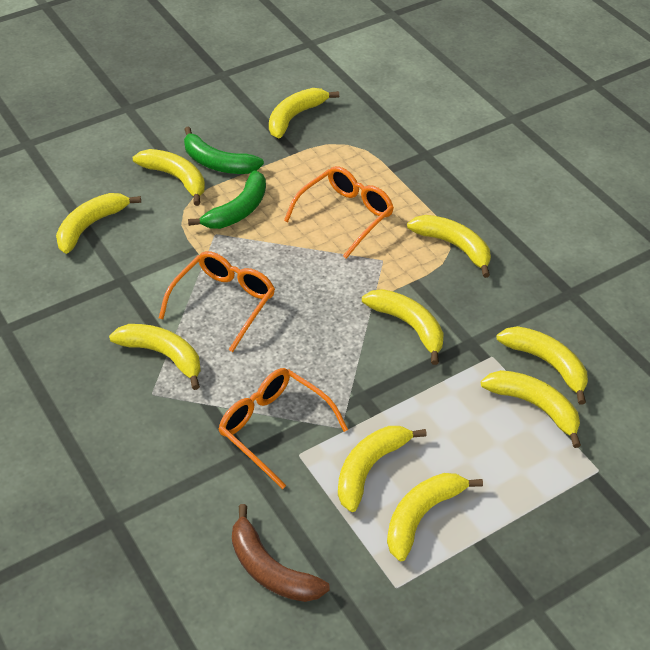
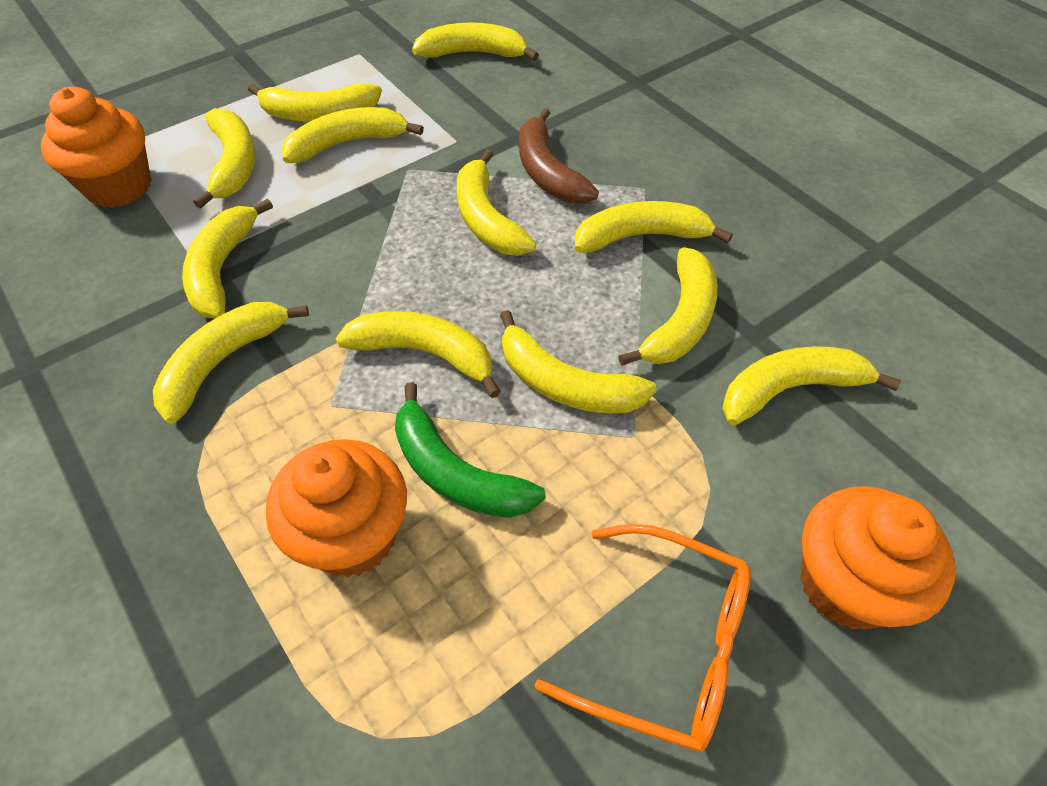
green banana: [184,127,264,174] [188,170,266,229] = 2 -> [395,382,546,518] = 1
orange cupcake: none = 0 -> [40,87,151,208] [266,439,407,578] [800,486,956,629] = 3
orange glasses: [159,251,275,352] [219,368,348,489] [284,166,394,259] = 3 -> [535,524,751,752] = 1
yellow banana: [56,193,141,254] [109,324,201,390] [133,149,205,206] [269,88,339,139] [338,426,427,512] [362,289,444,365] [387,473,483,561] [407,215,491,278] [481,370,581,448] [497,326,588,405] = 10 -> [153,302,309,424] [182,198,273,318] [193,108,256,209] [248,83,382,122] [282,107,424,163] [336,311,501,398] [412,22,539,61] [457,150,536,256] [500,310,657,413] [575,201,733,253] [618,247,718,366] [722,346,901,425] = 12

